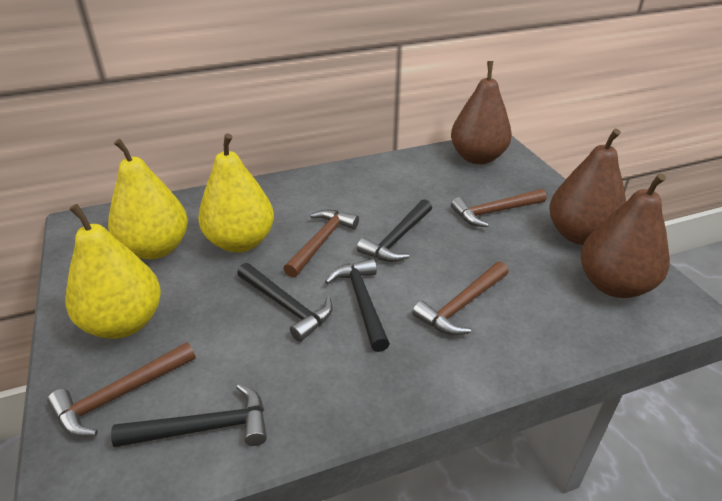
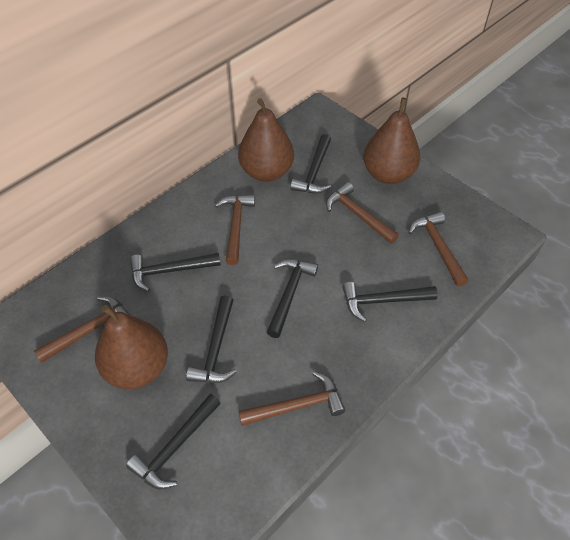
black hammer: [111,384,267,447] [237,263,333,342] [325,259,390,352] [357,199,432,262] = 4 -> [126,394,221,489] [130,252,221,292] [186,296,237,383] [267,259,318,338] [290,134,331,194] [342,282,438,322] = 6
brown hammer: [47,342,196,437] [283,209,359,278] [412,261,509,335] [451,189,547,227] = 4 -> [34,296,131,363] [215,195,255,265] [238,371,345,426] [326,182,399,244] [408,212,469,287] = 5
yellow pear: [66,204,161,339] [108,139,188,259] [198,133,274,253] = 3 -> none = 0

